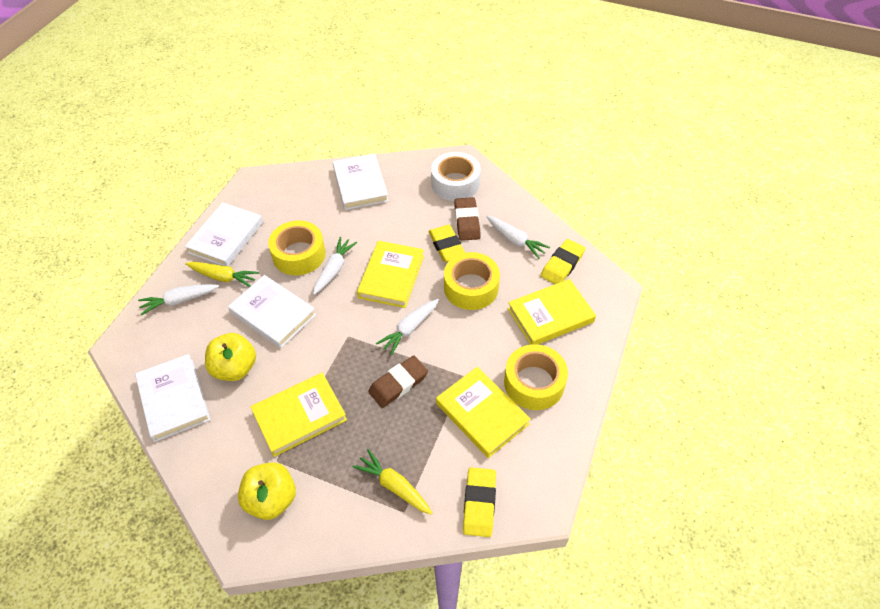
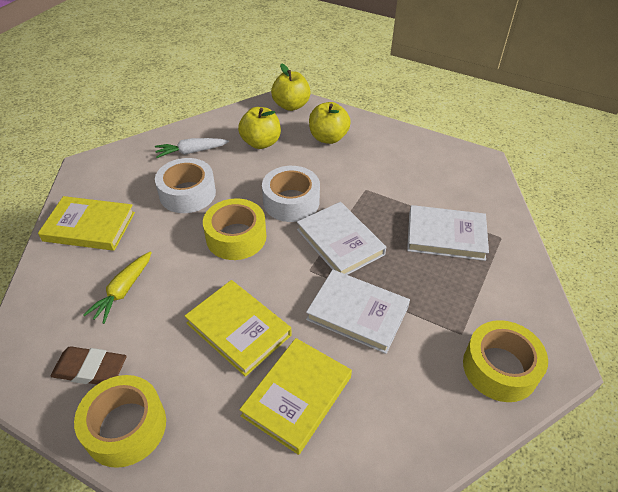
brown eraser: [368,356,428,408] [454,197,481,241] = 2 -> [51,346,126,385] = 1
white book: [135,354,210,442] [185,202,263,266] [228,275,316,348] [333,153,389,210] = 4 -> [297,202,386,275] [306,270,410,354] [407,205,489,261] = 3
white carrot: [138,284,219,316] [313,237,357,295] [376,299,439,356] [487,216,550,259] = 4 -> [155,138,229,158] = 1
white tape: [431,152,481,201] = 1 -> [155,158,216,213] [262,166,320,222] = 2
yellow apple: [205,333,256,381] [238,462,296,520] = 2 -> [238,107,281,149] [271,63,311,111] [309,102,351,144] = 3
yellow book: [251,373,347,457] [357,241,424,308] [436,367,531,458] [508,279,596,345] = 4 -> [38,196,135,251] [185,280,292,377] [239,338,352,455] = 3
yellow carrot: [185,262,259,287] [352,449,432,515] = 2 -> [83,251,152,324] = 1
yellow eraser: [429,225,465,262] [463,467,496,537] [541,239,586,284] = 3 -> none = 0

